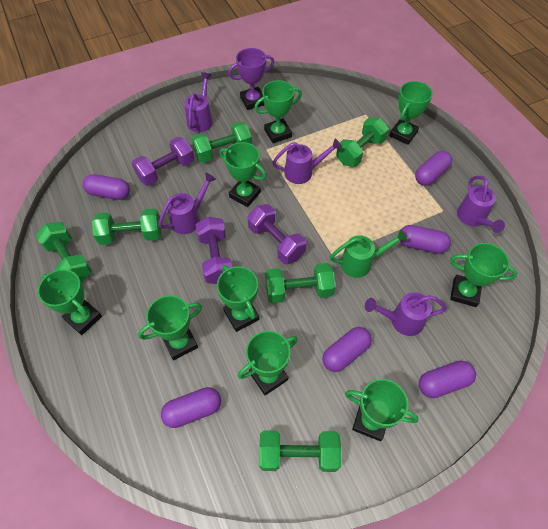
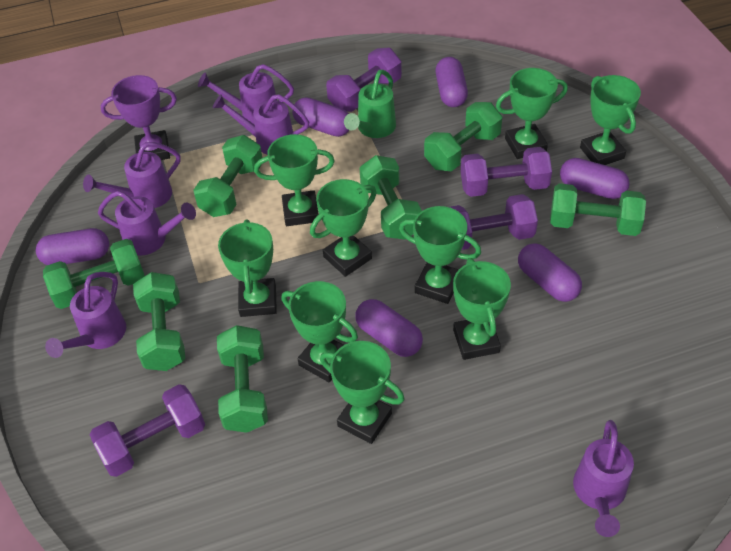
green dumbbell: [36,222,92,283] [92,208,161,245] [191,121,252,163] [259,430,341,472] [265,263,336,303] [336,117,389,167] = 6 -> [43,239,145,309] [133,272,185,371] [193,135,262,217] [217,325,268,433] [359,155,422,240] [424,102,503,171] [550,183,646,236] = 7
purple dumbbell: [132,137,194,186] [196,217,232,284] [247,204,306,264] = 3 -> [90,384,205,477] [326,48,402,112] [450,194,538,250] [461,147,552,197] = 4
purple watering can: [158,173,216,234] [185,72,213,132] [272,139,342,184] [365,292,447,336] [457,176,505,233] = 5 -> [45,272,126,358] [83,142,180,208] [98,191,196,255] [198,64,294,124] [213,94,309,154] [573,420,634,537] = 6

